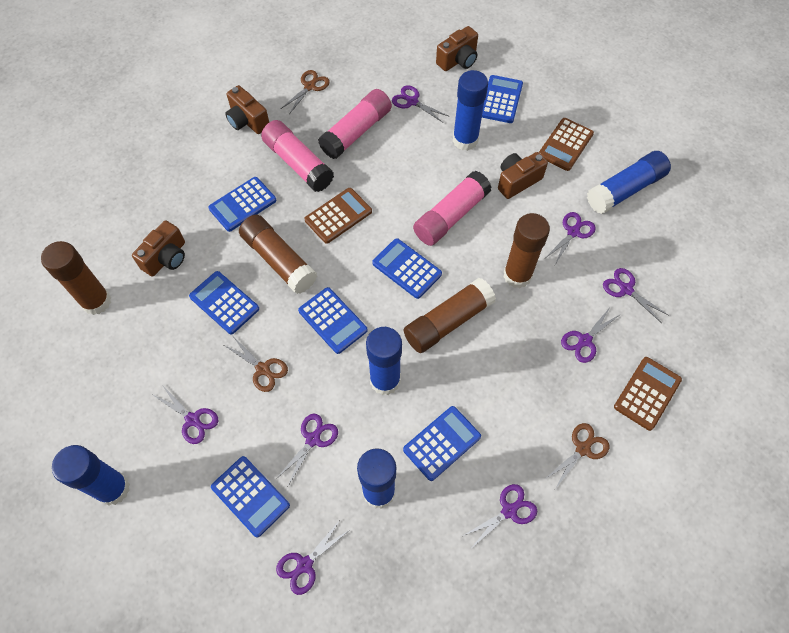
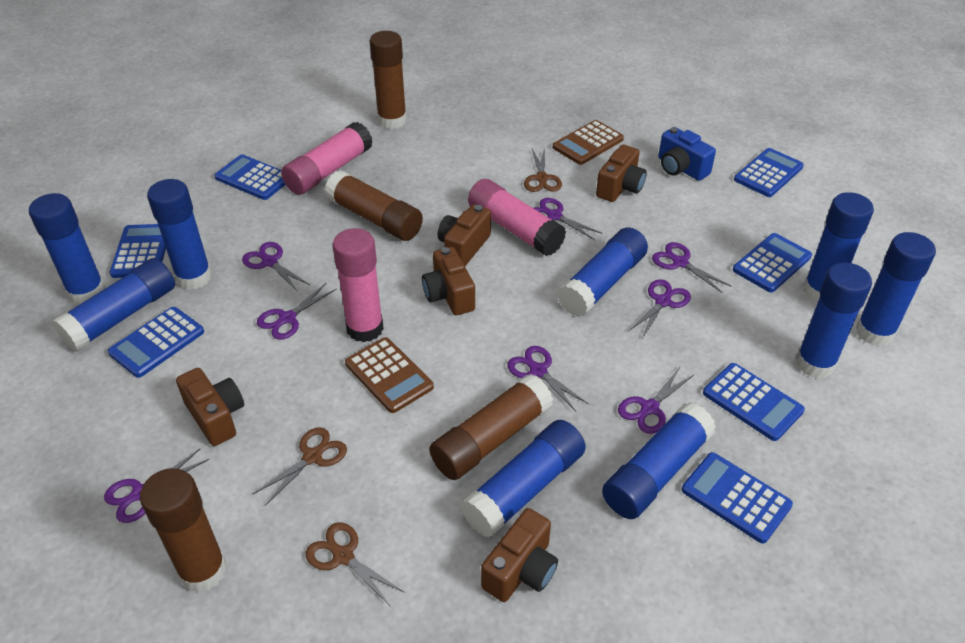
blue camera: none = 0 -> [658,127,716,181] = 1
blue glue stick: [52,445,130,506] [357,448,396,509] [366,327,402,395] [453,70,488,151] [587,151,671,214] = 5 -> [29,193,106,304] [52,258,175,352] [147,179,212,290] [461,420,586,538] [557,227,648,317] [602,403,716,519] [796,262,872,379] [803,192,874,303] [856,232,936,346] = 9
brown calculator: [304,188,372,244] [539,118,594,171] [614,357,682,431] = 3 -> [345,337,434,413] [553,120,624,165] = 2
brown camera: [132,220,185,277] [225,85,269,134] [436,26,478,71] [498,152,548,199] = 4 -> [176,368,244,446] [422,247,475,315] [437,204,491,266] [481,508,558,602] [596,145,647,202] = 5

